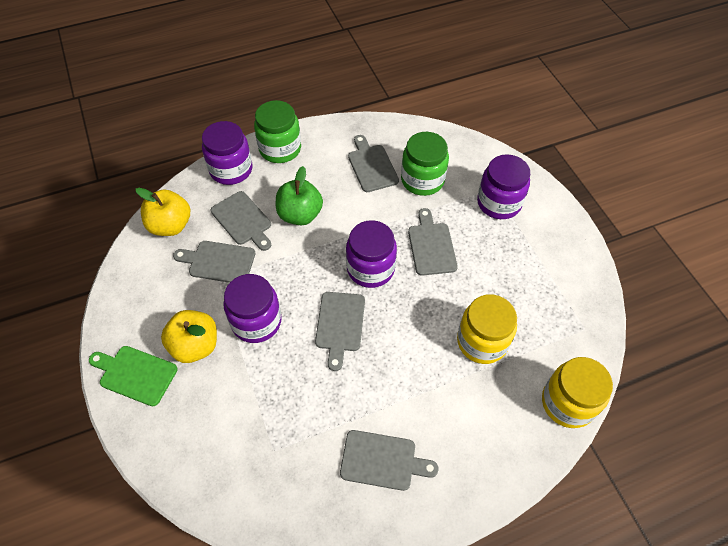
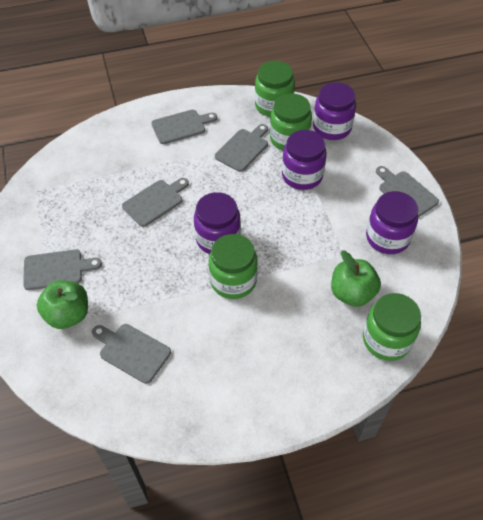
green apple: [276,166,323,225] = 1 -> [37,280,88,329] [331,251,381,307] = 2
green cutting board: [89,346,178,406] = 1 -> none = 0
green jar: [254,100,301,163] [401,132,449,196] = 2 -> [209,234,258,299] [255,61,295,117] [270,93,312,151] [363,293,421,361] = 4
yellow apple: [135,188,190,236] [161,310,217,363] = 2 -> none = 0
yellow jar: [457,294,517,364] [542,357,613,428] = 2 -> none = 0

